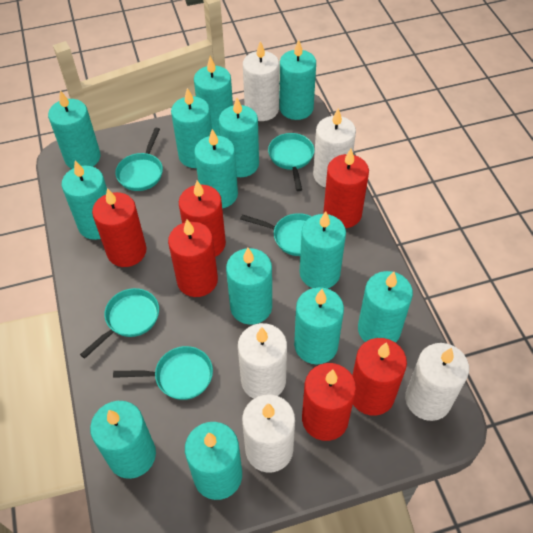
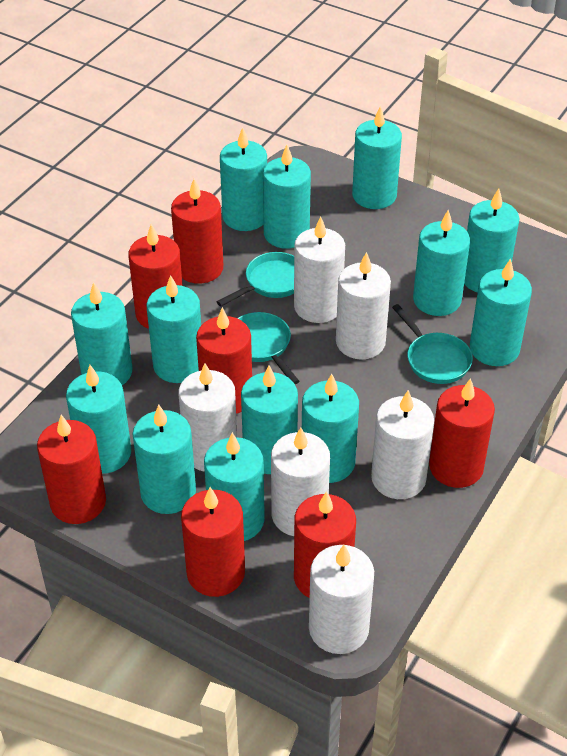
red candle: [92,188,147,267] [168,219,218,297] [179,180,226,257] [302,363,356,441] [323,149,369,228] [352,338,407,416] = 6 -> [37,415,106,524] [128,224,183,329] [171,179,223,284] [181,487,245,597] [196,307,252,414] [294,491,356,598] [429,378,495,488] = 7
turquoise pan: [80,288,159,359] [113,346,213,400] [115,128,163,191] [240,213,312,256] [268,133,315,191] = 5 -> [217,252,294,306] [237,312,299,384] [392,304,473,384] = 3
white candle: [238,323,287,399] [242,394,295,473] [243,41,279,121] [313,108,356,188] [405,343,469,421] = 5 -> [179,363,237,472] [271,428,330,536] [294,217,345,323] [309,545,374,654] [336,252,391,360] [371,390,434,499] = 6

